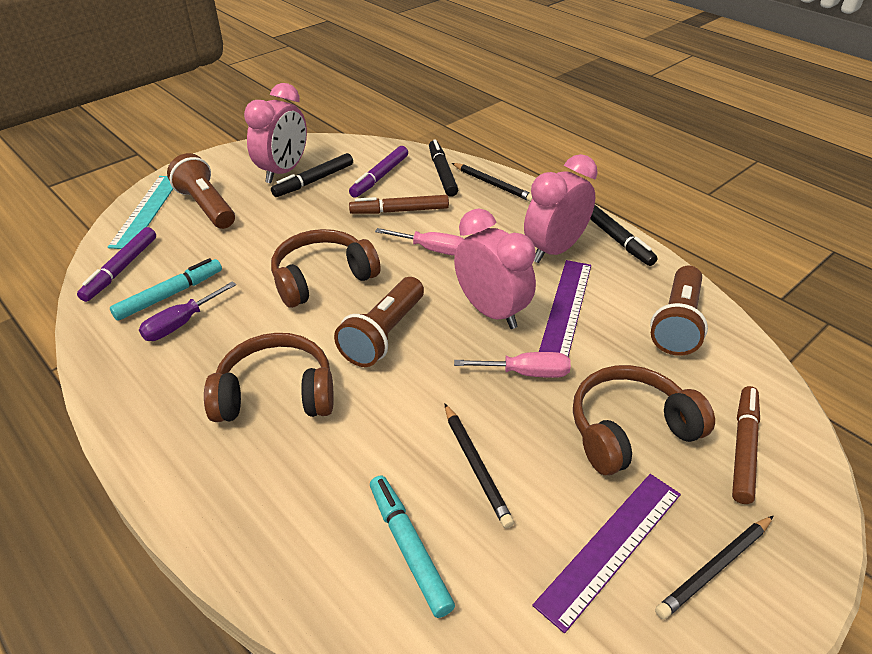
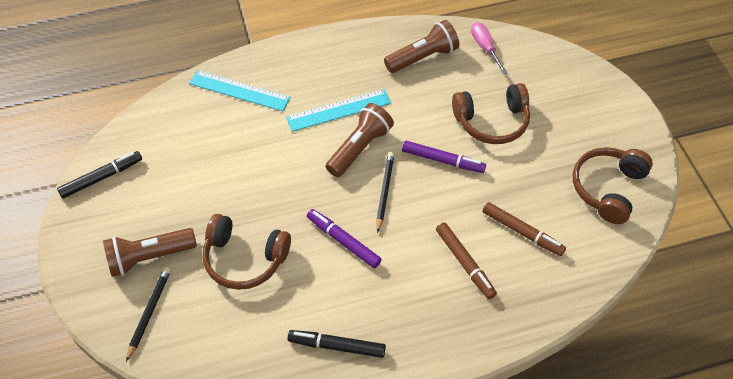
black marker: [271,153,353,197] [429,139,458,197] [590,205,658,266] = 3 -> [57,151,142,198] [288,330,386,358] = 2
black pencil: [445,404,514,528] [452,163,532,202] [655,516,773,620] = 3 -> [126,267,171,362] [376,152,395,233] = 2
pink clock: [244,83,307,183] [454,209,536,329] [524,154,598,263] = 3 -> none = 0
pink screwdriver: [375,228,464,256] [454,352,571,378] = 2 -> [471,22,507,74] = 1
purple ruler: [532,474,681,633] [539,260,591,357] = 2 -> none = 0
purple screwdriver: [139,281,236,341] = 1 -> none = 0
turquoise marker: [110,258,222,321] [370,476,455,618] = 2 -> none = 0
turquoise ruler: [108,176,173,249] = 1 -> [189,70,291,111] [286,89,391,132] = 2

